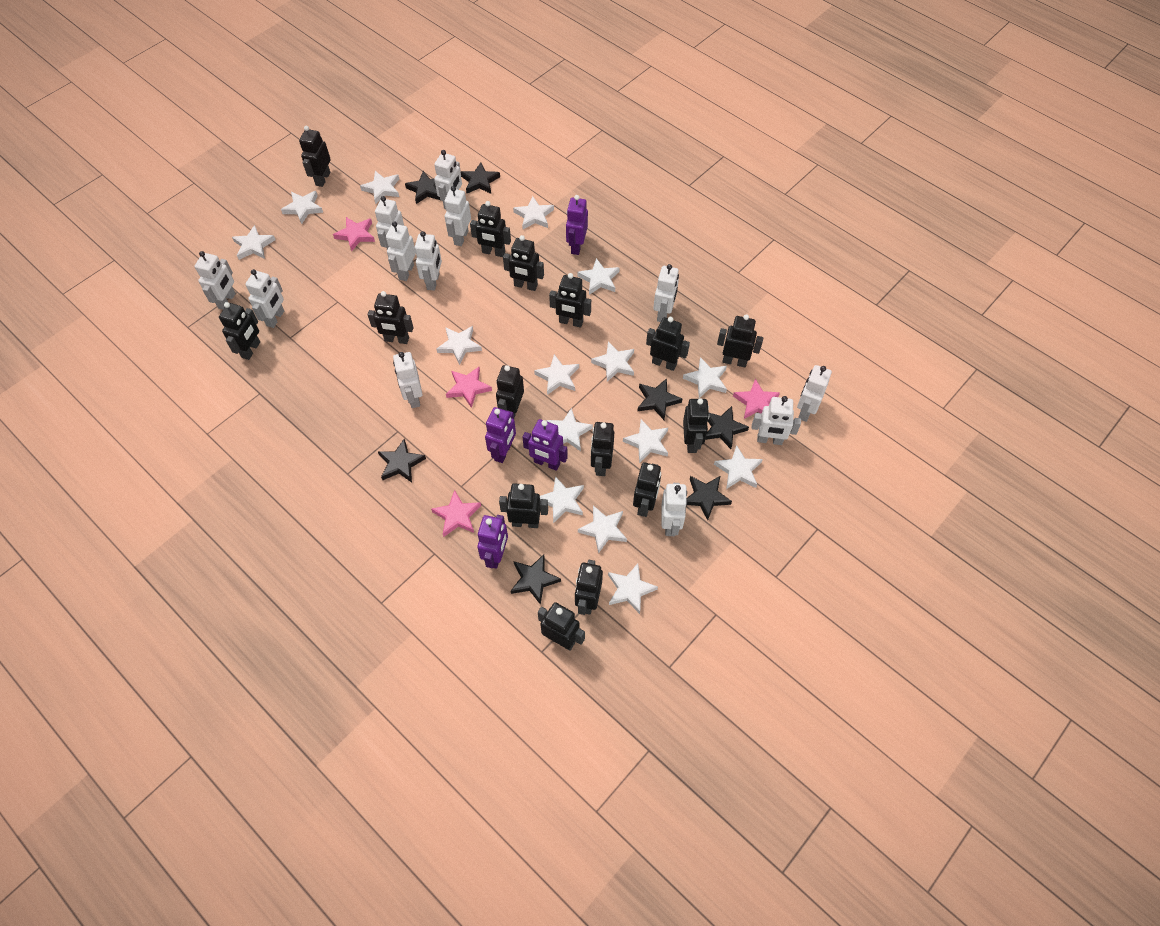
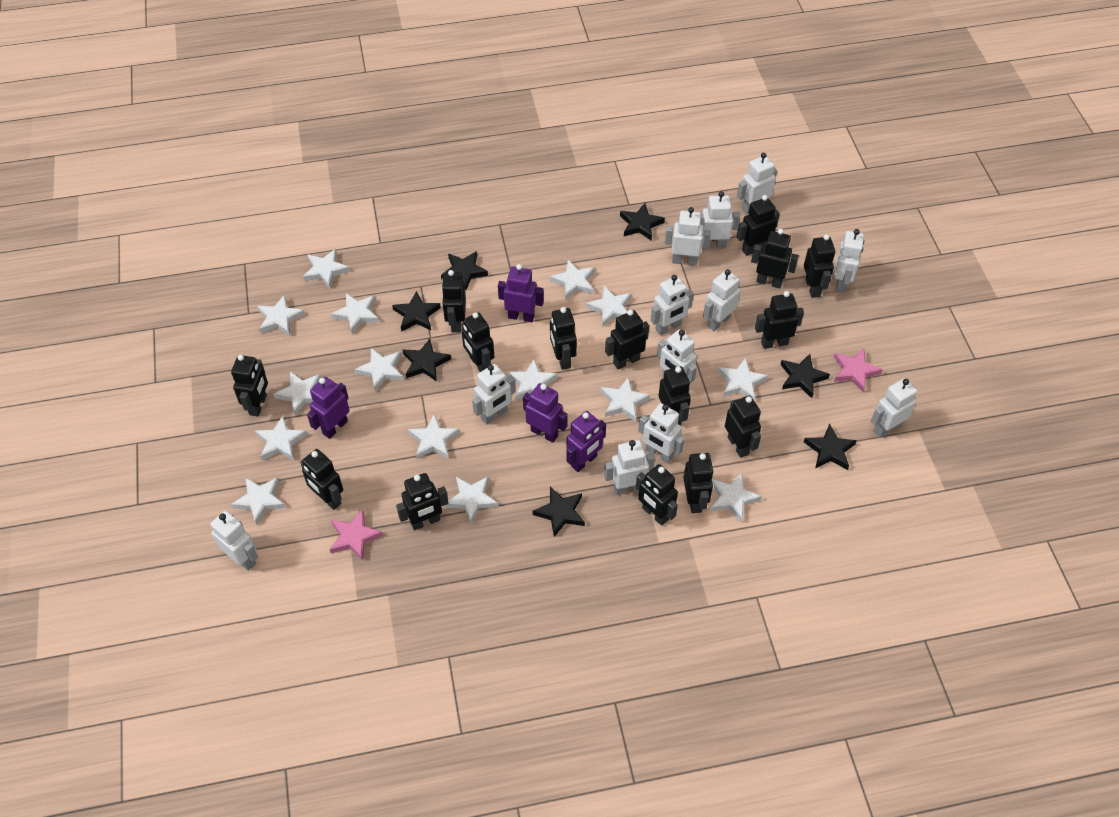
pink star: [333,217,375,251] [431,490,481,537] [446,367,492,408] [733,379,780,419] = 4 -> [330,510,383,561] [834,348,883,392] = 2

